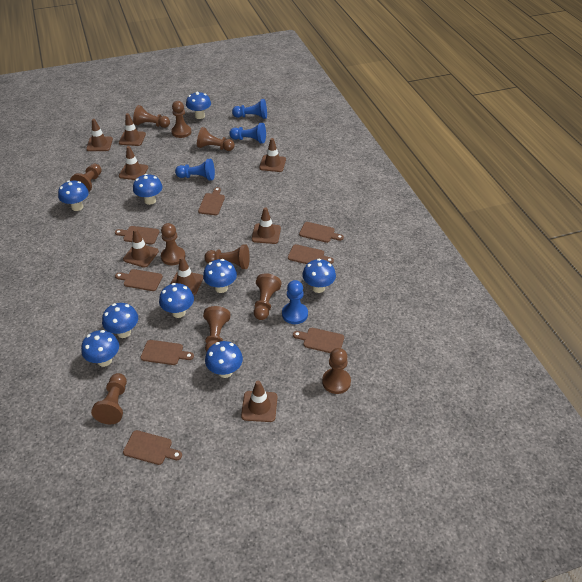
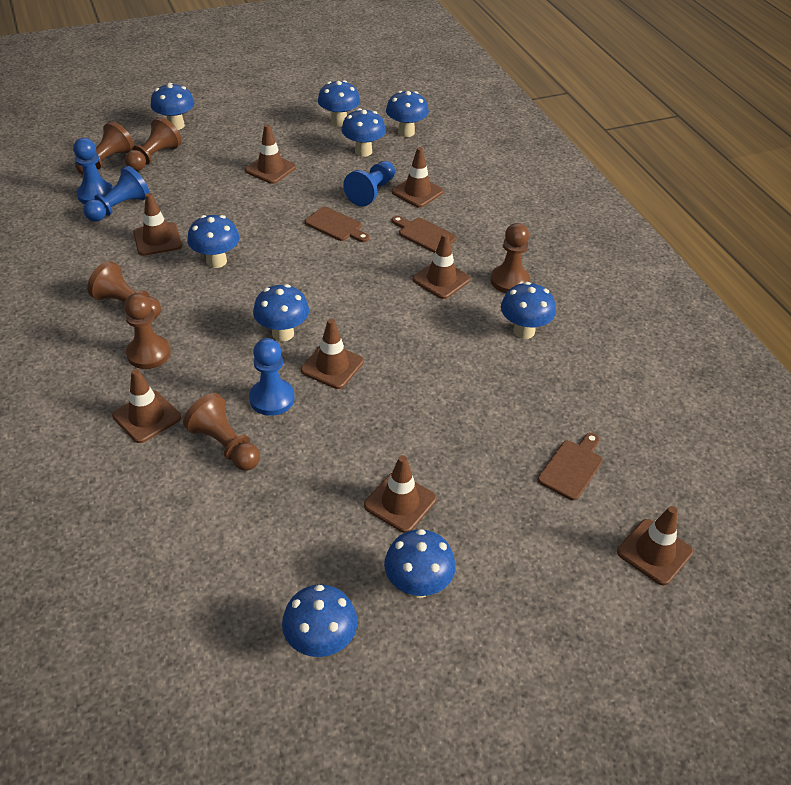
brown cutting board: [115,226,160,244] [115,269,163,291] [123,430,182,465] [141,340,194,365] [198,187,225,215] [288,244,334,264] [293,328,344,353] [299,222,344,243] = 8 -> [305,207,369,242] [392,216,456,253] [538,433,603,500] = 3
brown pawn: [70,164,102,192] [91,373,127,424] [133,105,170,128] [161,223,185,265] [171,101,191,138] [197,127,235,151] [203,306,231,352] [204,245,250,269] [254,273,282,320] [322,348,351,394] = 10 -> [75,121,134,175] [87,261,161,319] [124,293,171,369] [125,117,182,171] [183,393,260,471] [491,223,530,293] = 6

